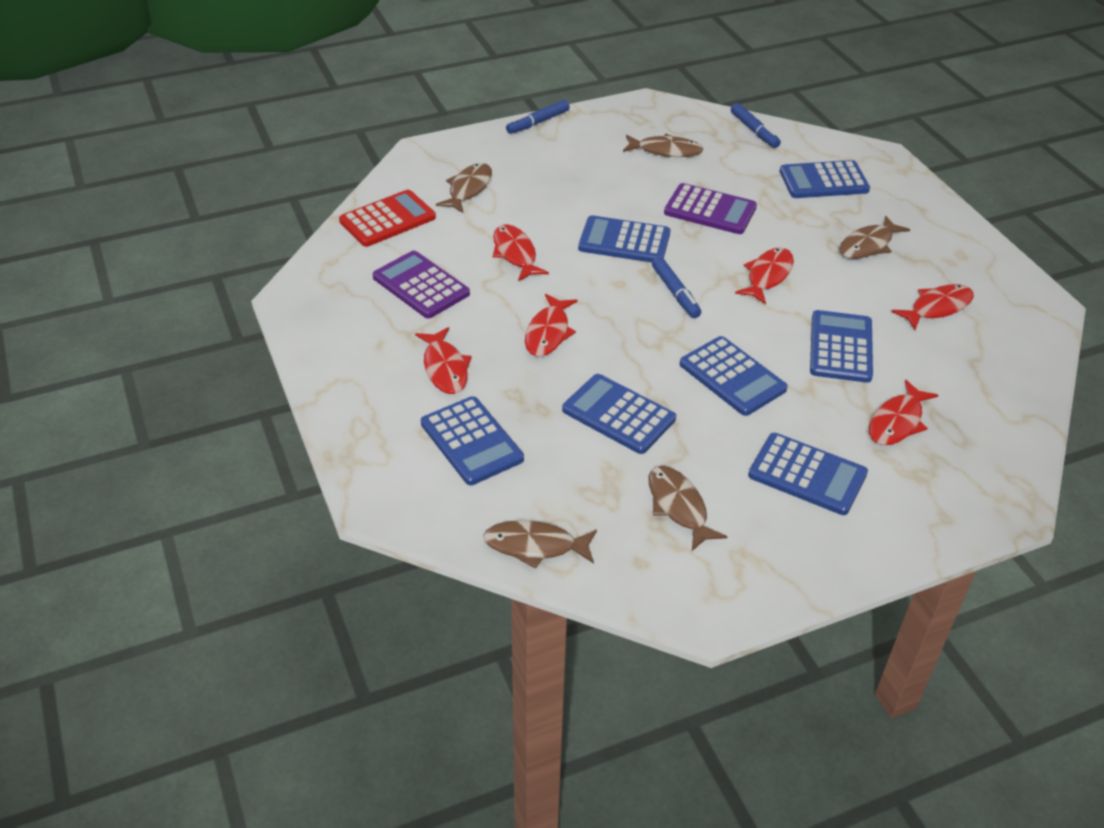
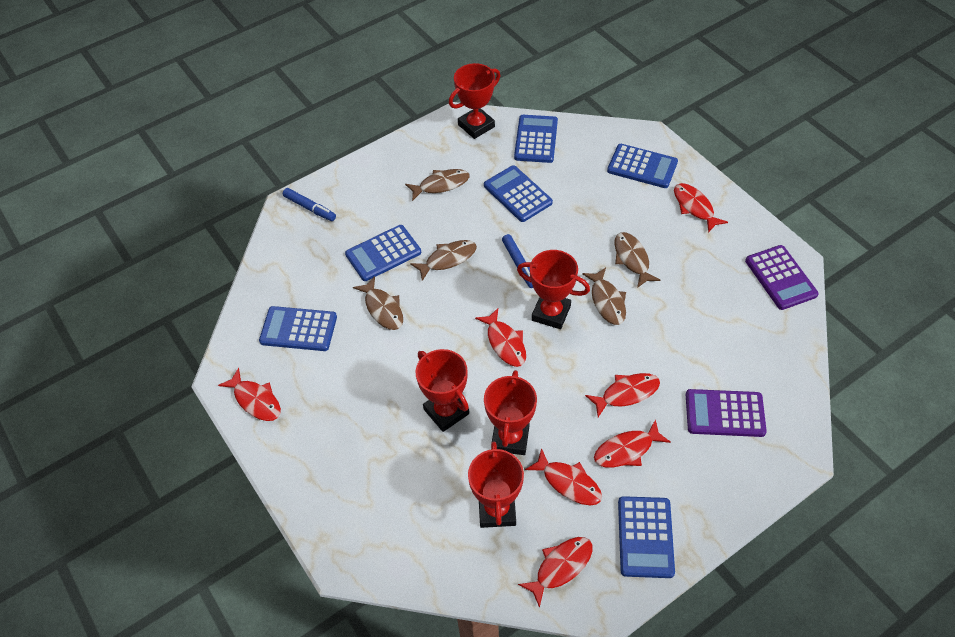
blue calculator: [421,396,524,485] [562,374,676,454] [578,215,671,262] [680,336,788,416] [748,433,868,515] [779,160,870,198] [810,310,873,383] = 7 -> [259,306,337,351] [345,225,421,281] [484,165,553,222] [514,115,558,163] [607,144,678,188] [618,496,675,578] = 6
blue marker: [506,100,570,134] [652,257,701,318] [731,103,781,148] = 3 -> [283,188,336,221] [502,234,533,288] = 2
red calculator: [339,190,436,247] = 1 -> none = 0
red fish: [415,327,472,394] [493,224,549,281] [525,294,577,357] [735,247,794,304] [869,380,938,445] [891,284,974,330] = 6 -> [218,368,281,421] [475,308,526,367] [518,537,592,608] [525,448,602,505] [585,373,660,417] [594,419,671,467] [674,183,728,233] = 7
red trophy: none = 0 -> [415,349,469,432] [449,63,500,139] [468,441,524,528] [484,370,537,455] [517,250,590,329] = 5

